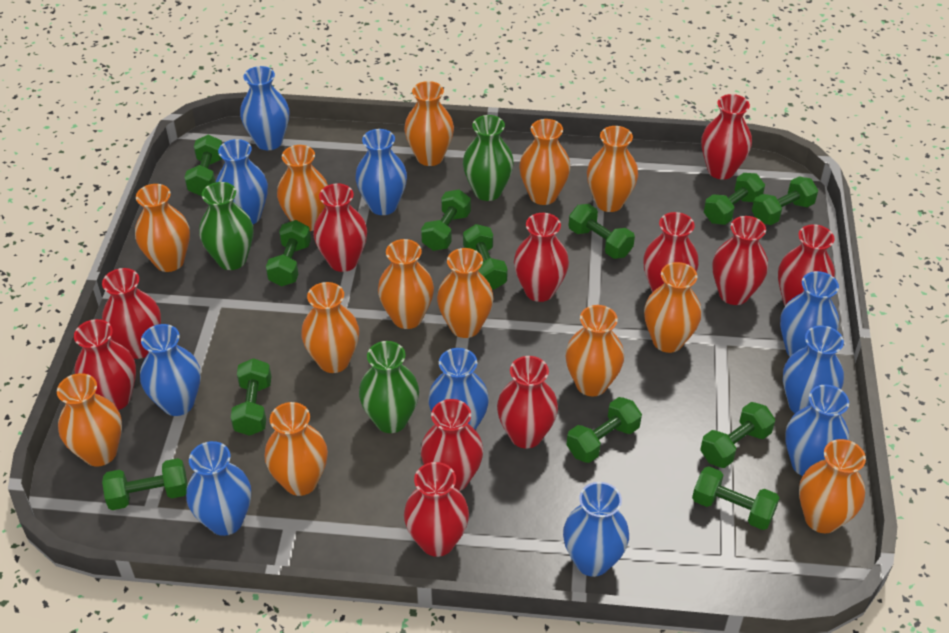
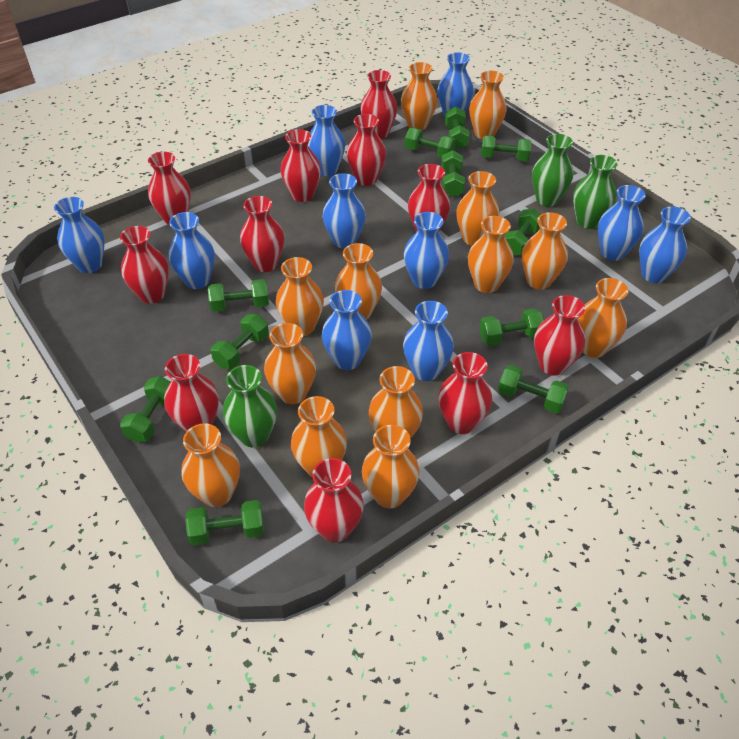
green dumbbell: [102,458,188,510] [184,135,222,196] [231,358,271,436] [266,220,311,287] [421,189,471,251] [463,224,508,290] [567,397,642,463] [569,204,635,259] [692,466,779,530] [700,402,775,468] [704,173,765,225] [752,177,818,225] = 12 -> [120,376,170,443] [185,500,264,546] [208,279,269,312] [211,314,269,369] [405,128,455,158] [441,150,465,197] [445,106,470,150] [479,309,544,346] [481,135,531,161] [498,365,569,413] [505,208,541,255] = 11

